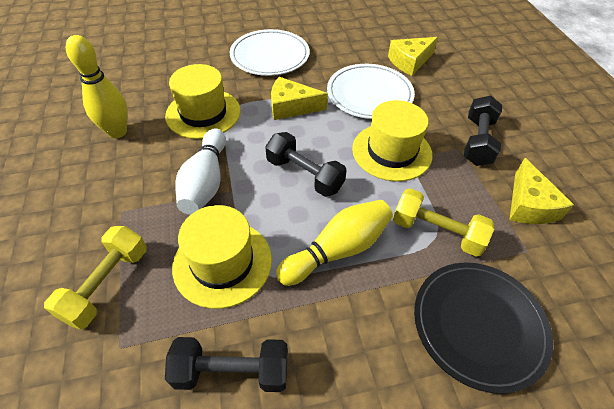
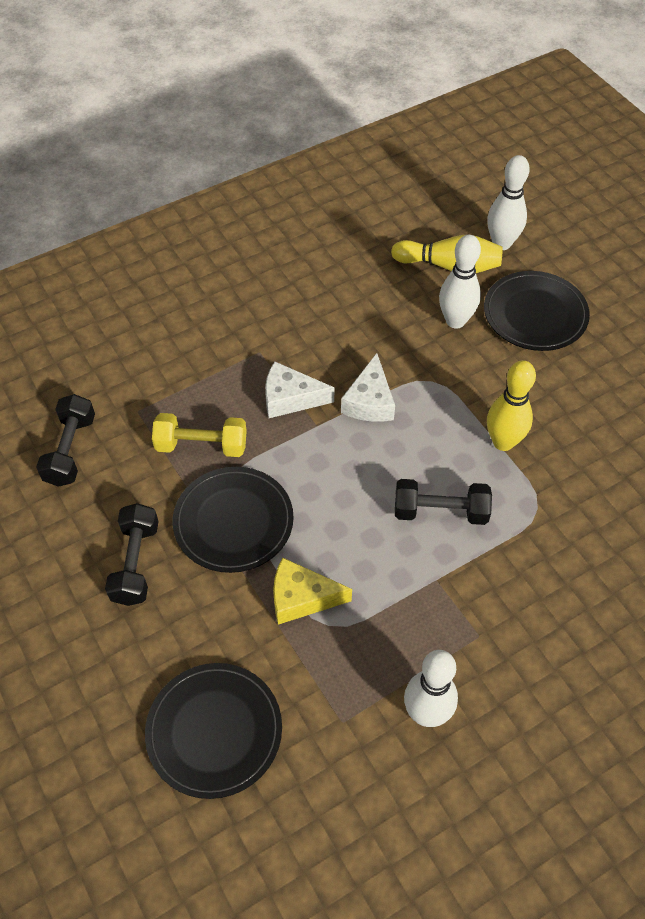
black plate: [414,262,553,394] = 1 -> [145,663,282,799] [173,467,294,573] [484,271,590,351] = 3
white bowling pin: [175,128,226,215] = 1 -> [404,650,458,727] [439,235,481,328] [487,155,530,250] = 3
white cheese: none = 0 -> [265,362,334,418] [341,353,395,422] = 2
white plate: [230,29,310,76] [327,64,415,119] = 2 -> none = 0
yellow cheese: [271,77,328,120] [388,37,438,76] [510,158,574,224] = 3 -> [273,558,352,625] = 1
yellow dumbbell: [44,226,147,329] [393,188,494,257] = 2 -> [152,413,247,457] = 1
yellow hat: [165,64,240,139] [172,205,272,309] [352,100,432,182] = 3 -> none = 0

